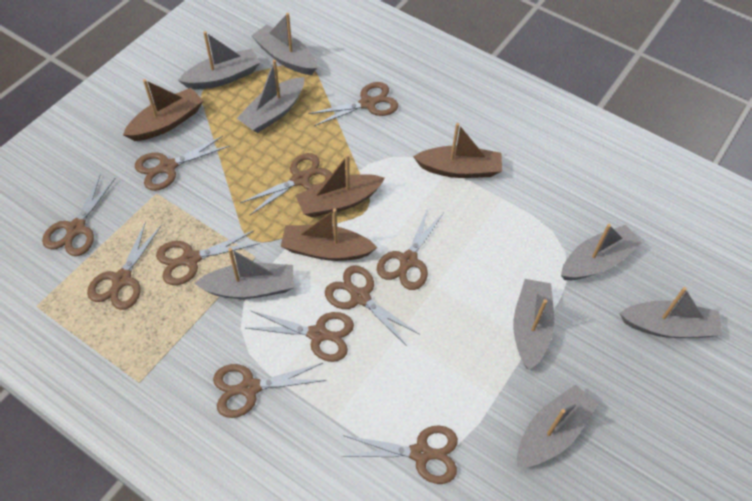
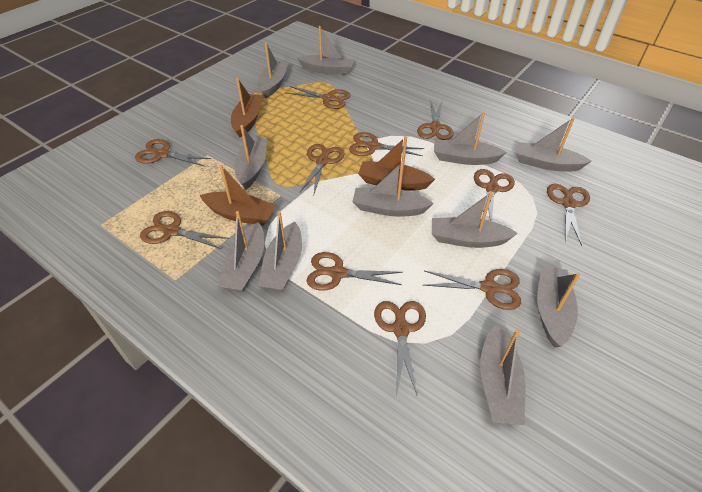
brown boat: [123,79,203,141] [281,209,378,261] [295,154,385,217] [413,123,502,178] = 4 -> [199,165,277,226] [231,78,263,137] [358,136,435,191] = 3
grey boat: [178,31,260,90] [194,248,294,299] [237,60,304,133] [251,13,317,75] [513,279,554,370] [517,384,598,467] [561,224,643,280] [619,287,723,338] = 8 -> [218,211,264,292] [235,125,267,190] [258,43,288,99] [258,211,302,292] [297,26,354,75] [353,161,434,217] [432,192,518,248] [434,112,507,165] [480,324,525,425] [516,118,592,172] [537,266,580,347] = 11

